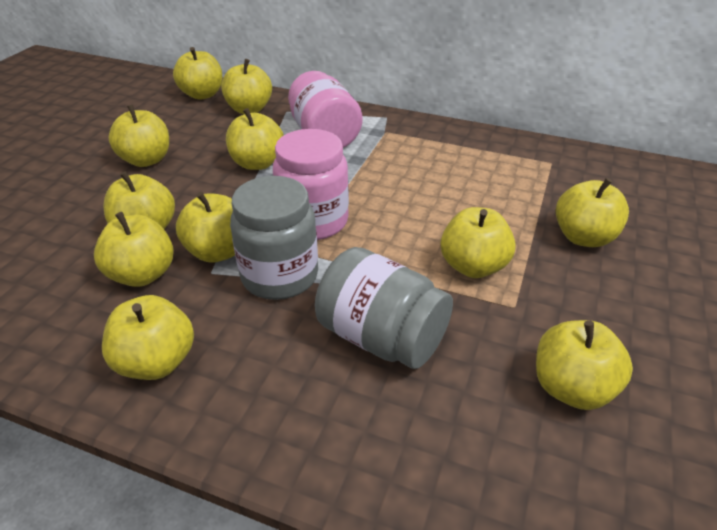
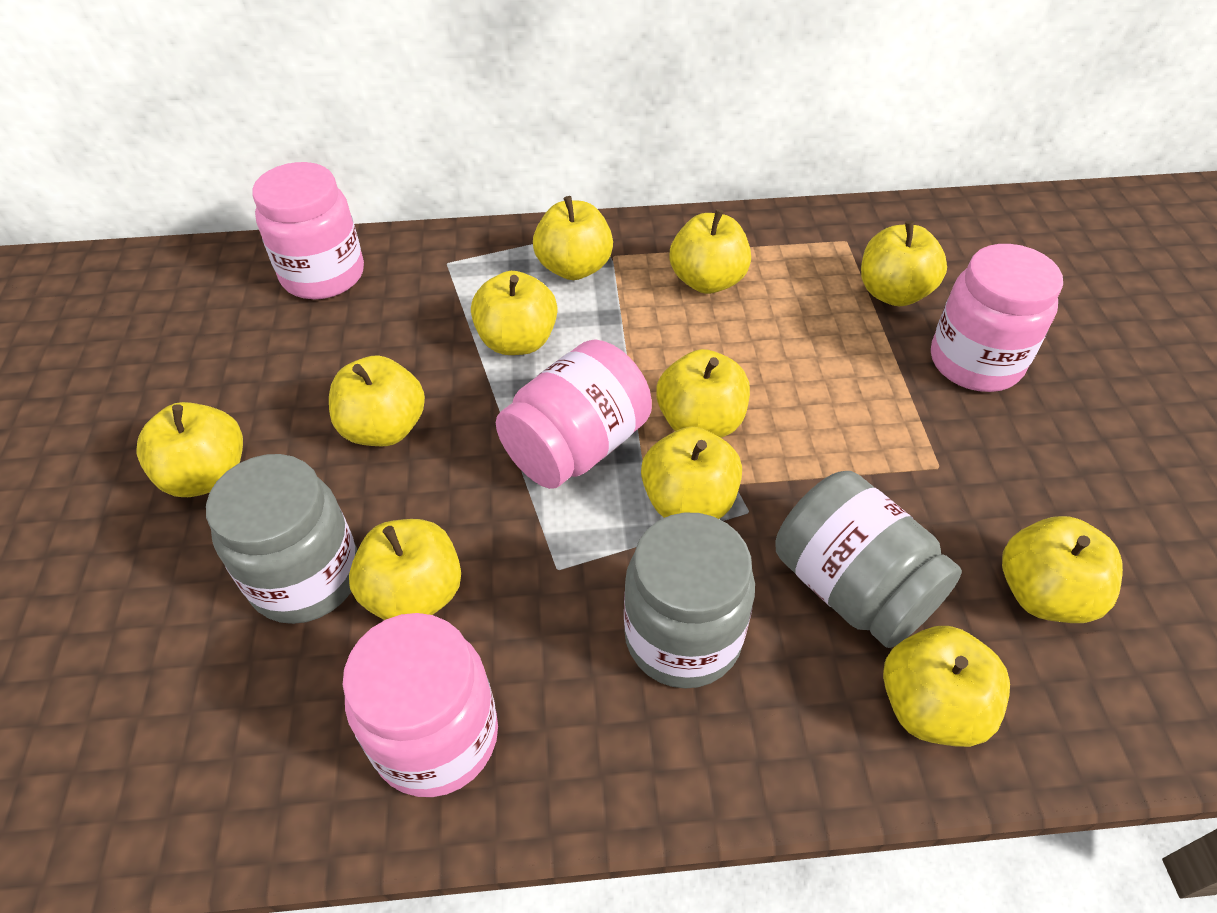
grey jar: [230,176,318,300] [315,247,453,369] = 2 -> [206,454,357,624] [624,513,755,689] [776,471,962,648] = 3
pink jar: [273,129,349,240] [288,71,363,148] = 2 -> [252,162,364,299] [343,613,498,797] [496,339,652,489] [931,244,1063,392] = 4

